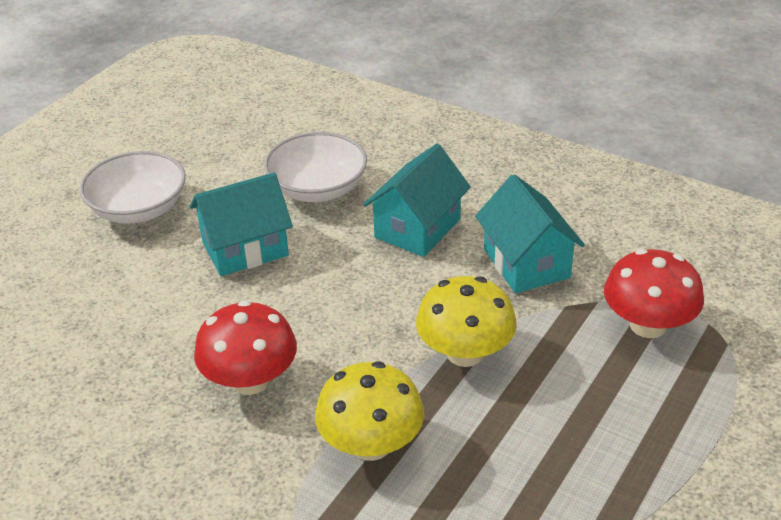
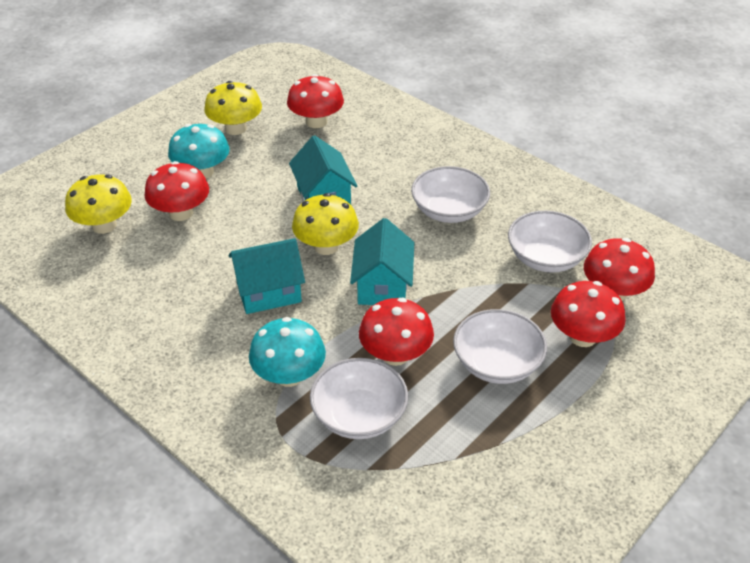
red mushroom: [194,301,297,395] [604,249,704,338] = 2 -> [144,161,209,221] [287,74,344,128] [359,298,434,366] [551,281,625,347] [584,238,655,301] = 5
turquoise mushroom: none = 0 -> [168,124,230,179] [249,317,326,387] = 2
white bowl: [79,151,186,224] [264,132,367,202] = 2 -> [310,358,408,439] [411,166,490,223] [453,309,547,384] [508,211,592,273] = 4
yellow mushroom: [315,361,424,461] [416,276,517,367] = 2 -> [65,175,132,234] [204,81,262,135] [292,193,359,255] = 3

